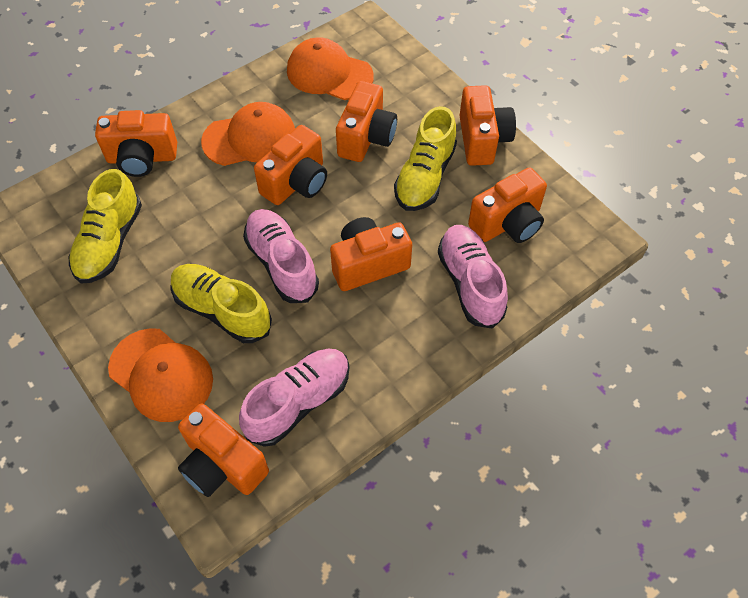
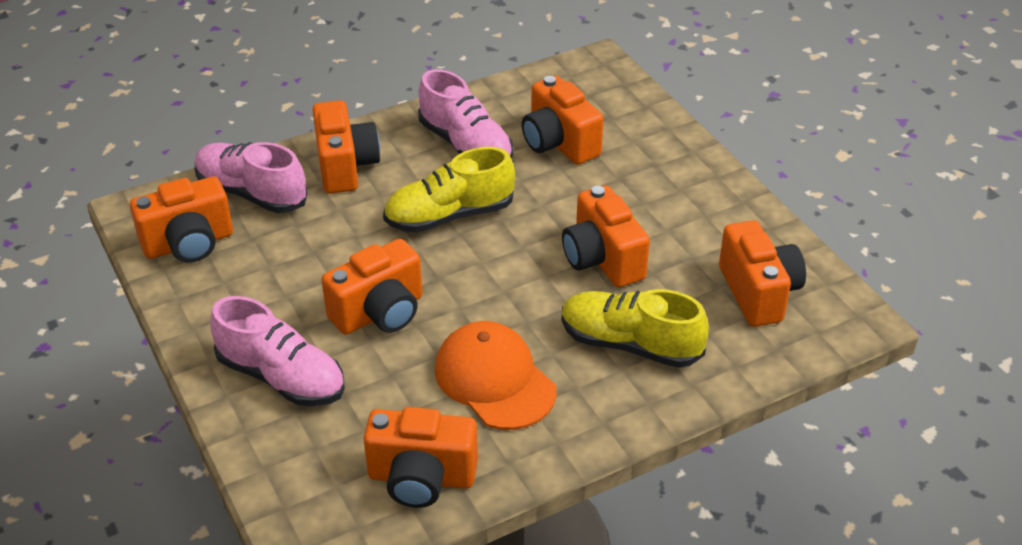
orange cap: [108,328,213,422] [201,102,295,166] [287,37,374,100] = 3 -> [435,321,557,430] = 1
yellow shoe: [69,169,142,283] [170,264,272,343] [394,106,457,211] = 3 -> [383,147,515,233] [561,289,709,368] = 2

